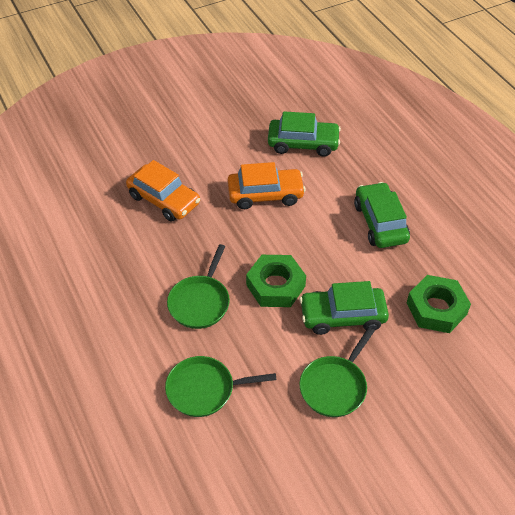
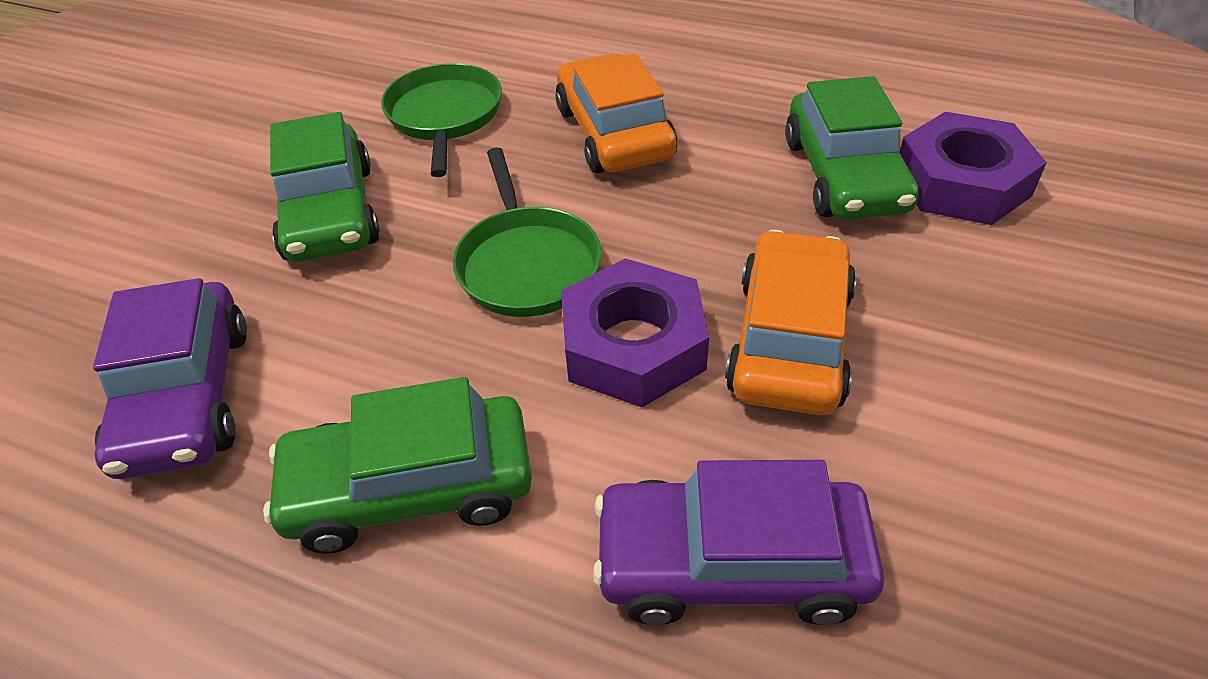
green nut: [246,255,306,307] [407,275,471,333] = 2 -> none = 0
green pan: [165,356,277,417] [167,244,230,329] [299,327,374,417] = 3 -> [381,63,502,177] [453,147,602,317] = 2
purple car: none = 0 -> [93,278,247,479] [593,460,884,625] = 2
purple nut: none = 0 -> [561,258,709,407] [900,112,1047,225] = 2

